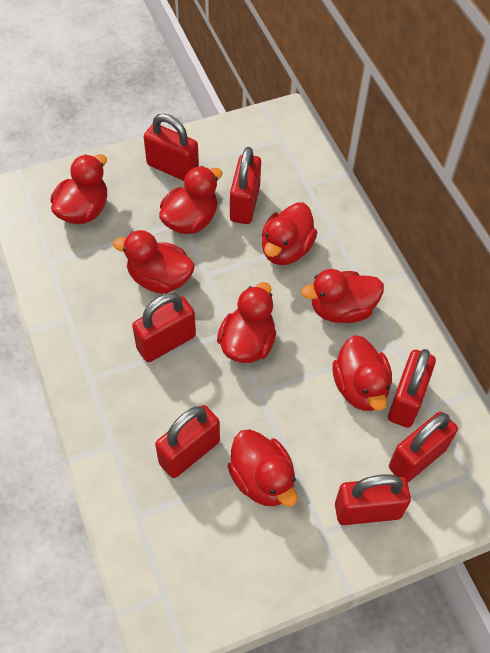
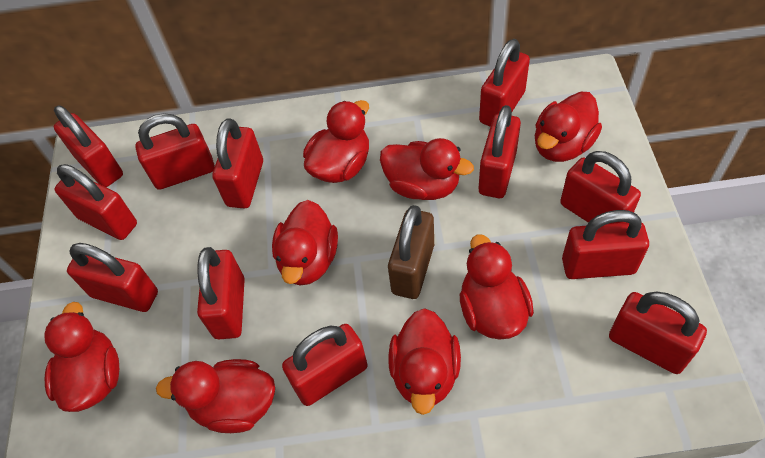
brown padlock: none = 0 -> [388,205,434,299] = 1
red padlock: [132,293,196,362] [143,113,199,181] [155,405,220,478] [230,147,261,224] [335,474,411,525] [388,349,436,428] [389,412,458,482] = 7 -> [54,106,123,187] [54,164,137,240] [67,243,158,312] [135,113,215,190] [197,247,245,339] [212,118,263,209] [282,324,368,406] [479,39,530,127] [479,105,521,198] [560,151,641,224] [562,210,649,279] [609,291,707,374] = 12

